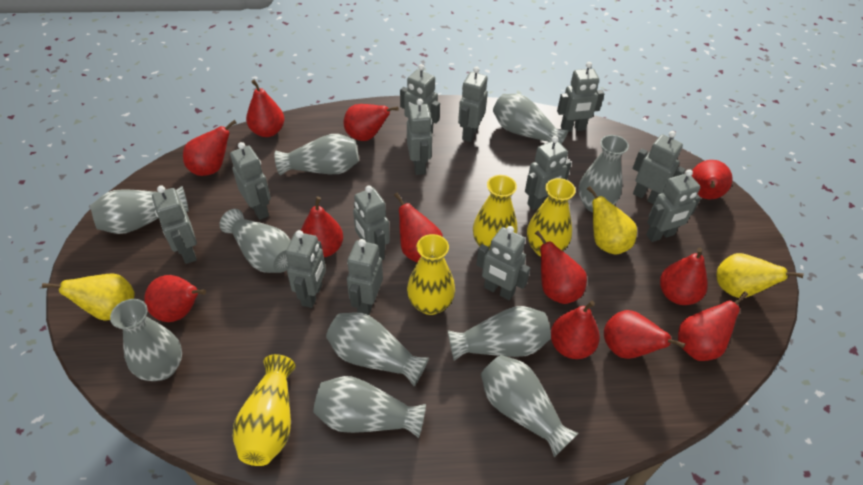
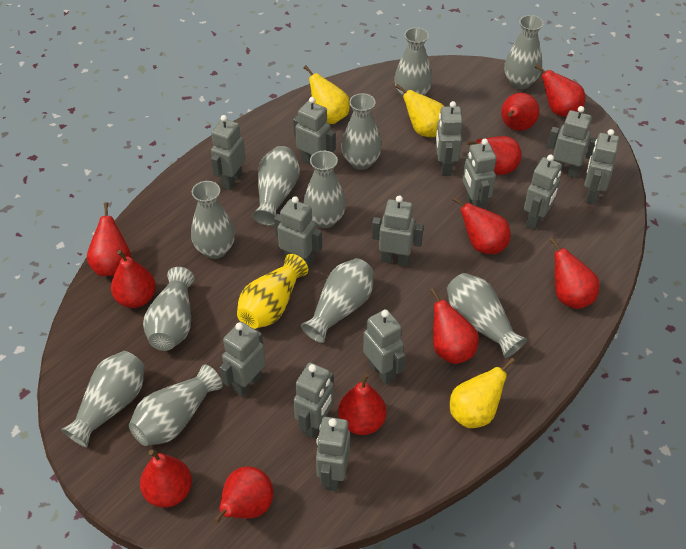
grey vase: [90,186,189,234] [110,299,182,381] [219,209,290,273] [275,134,359,176] [313,376,426,438] [326,312,429,386] [447,306,551,361] [481,355,579,457] [493,94,568,144] [579,135,629,212] = 10 -> [61,351,145,448] [129,364,223,446] [143,267,195,351] [191,181,235,259] [252,146,300,226] [301,258,374,343] [304,151,346,228] [341,93,382,170] [394,27,432,99] [447,273,527,358] [504,15,544,89] = 11
red pear: [144,275,206,322] [183,120,237,176] [246,80,284,137] [301,197,343,257] [343,104,399,141] [394,193,443,262] [535,231,587,304] [551,301,600,359] [604,310,686,359] [660,248,708,305] [678,291,748,361] [692,160,733,199] = 12 -> [87,202,131,276] [111,250,156,308] [140,450,192,508] [214,467,274,524] [338,374,387,435] [430,288,479,364] [452,197,510,254] [466,136,521,175] [501,93,539,131] [535,64,585,117] [550,238,600,309] = 11
yellow vase: [232,354,295,466] [407,234,455,315] [473,175,517,249] [527,178,576,256] = 4 -> [237,254,308,329] = 1

